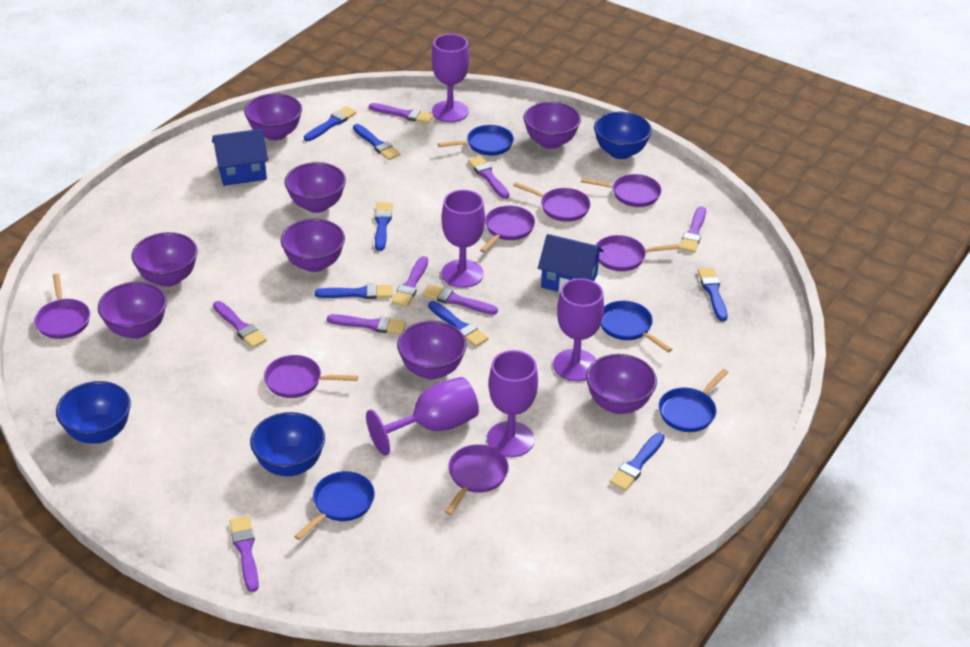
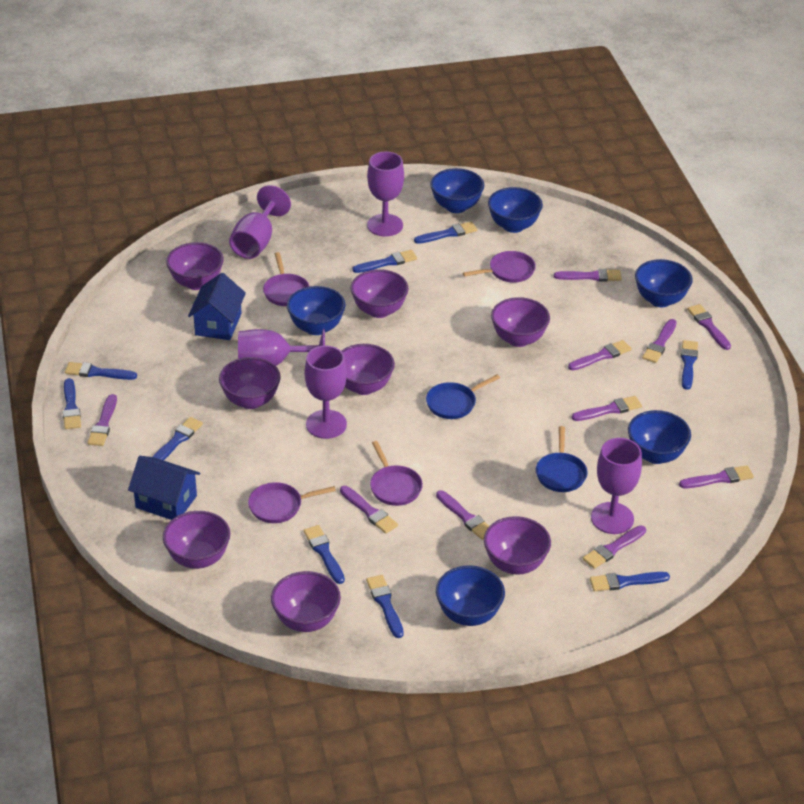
blue bowl: [56,381,131,444] [250,412,325,476] [594,112,652,159] = 3 -> [287,286,346,335] [430,168,484,213] [436,565,505,626] [488,187,543,233] [628,410,691,464] [635,259,693,307] = 6
blue brush: [304,106,356,141] [315,284,392,299] [353,124,400,160] [375,202,393,251] [428,301,488,347] [610,433,665,491] [698,268,727,321] = 7 -> [63,378,81,429] [65,362,137,380] [152,417,203,460] [304,525,345,584] [352,250,417,273] [366,575,404,638] [414,222,477,244] [590,572,670,591] [681,340,698,390] = 9
blue pan: [294,471,375,540] [438,125,514,156] [601,301,672,352] [659,369,728,432] = 4 -> [426,375,500,419] [536,426,588,492] = 2
purple brush: [213,301,267,348] [230,516,259,592] [327,314,406,334] [369,103,433,124] [392,256,428,307] [423,284,498,315] [468,156,509,199] [680,206,706,253] = 8 -> [88,394,117,446] [340,486,398,534] [436,490,489,540] [554,269,622,281] [568,340,632,370] [572,396,642,421] [583,525,646,569] [642,319,677,363] [679,465,754,488] [687,304,731,350] = 10
purple pan: [34,273,90,339] [264,355,358,398] [445,444,509,515] [480,206,535,253] [513,182,591,222] [581,174,661,207] [596,235,680,271] = 7 -> [248,482,336,523] [263,252,310,306] [370,441,423,506] [463,251,536,283] = 4

